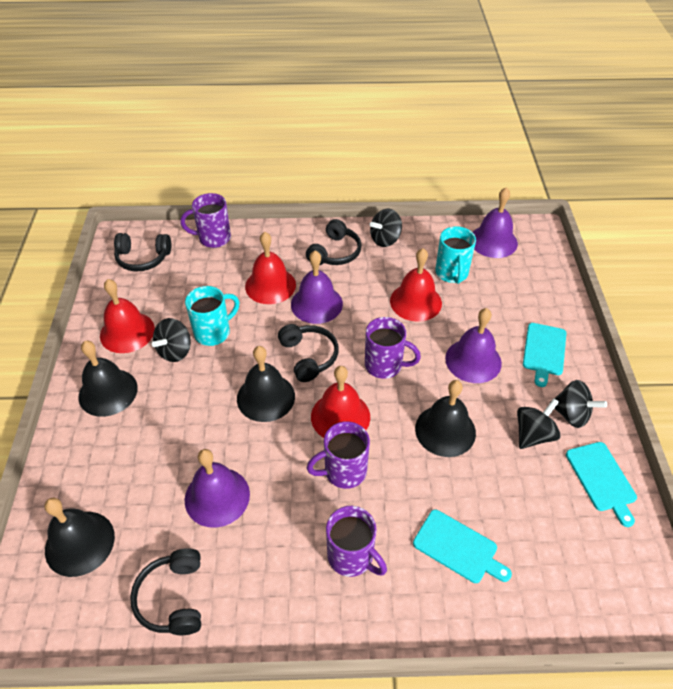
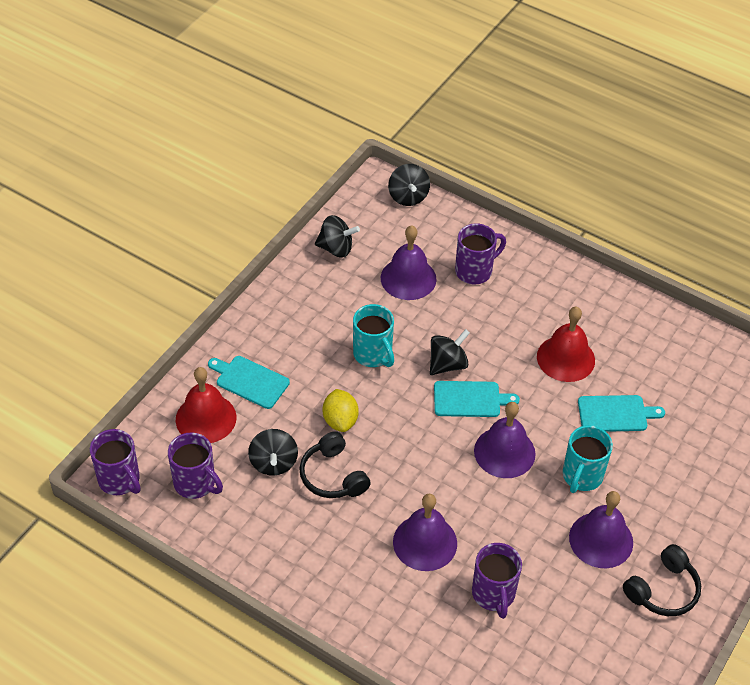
black bell: [44,498,115,577] [78,341,138,417] [237,346,295,422] [415,380,476,457] = 4 -> none = 0
black headphones: [114,233,171,272] [130,548,201,635] [278,324,339,382] [306,219,361,265] = 4 -> [299,431,371,498] [623,544,701,616] = 2
red bell: [100,279,155,353] [245,232,296,304] [311,366,370,438] [390,248,442,322] = 4 -> [176,367,237,443] [537,307,595,382] = 2
yellow lemon: none = 0 -> [323,389,359,432] = 1

